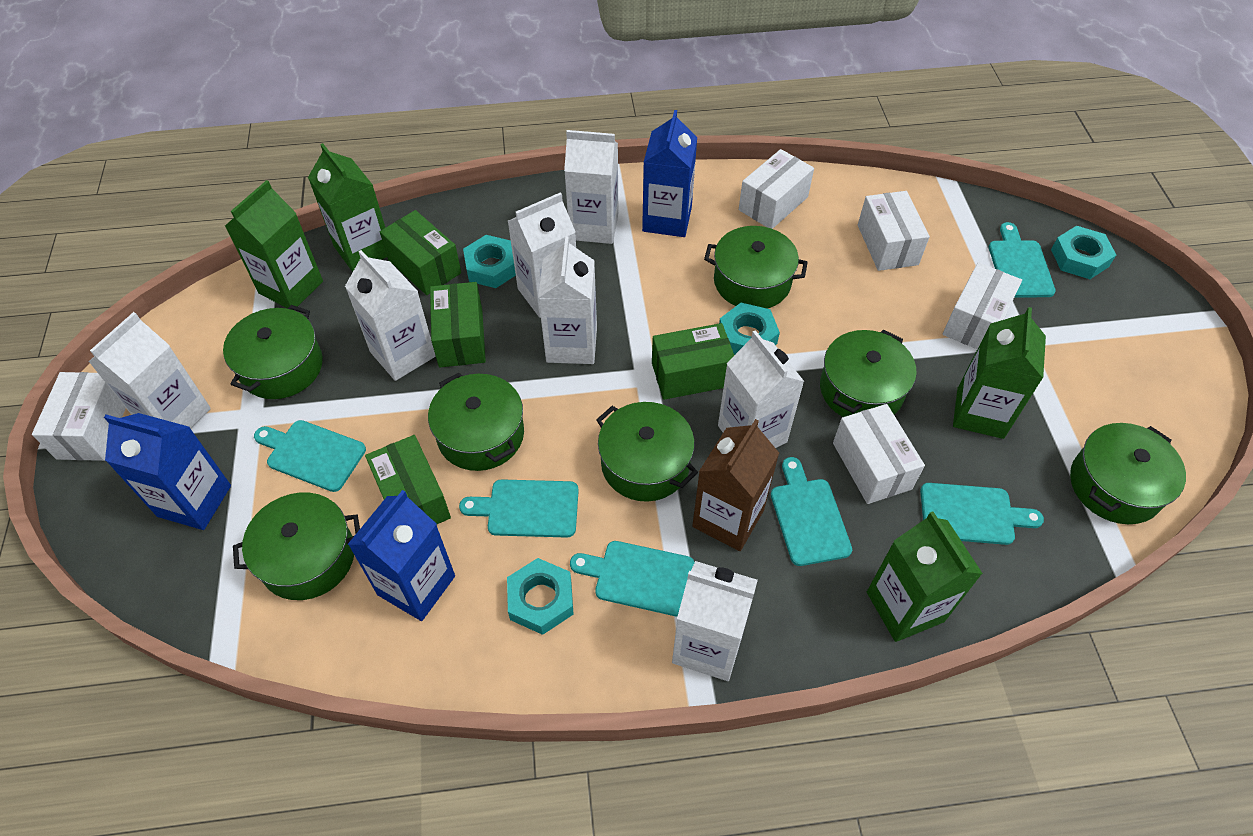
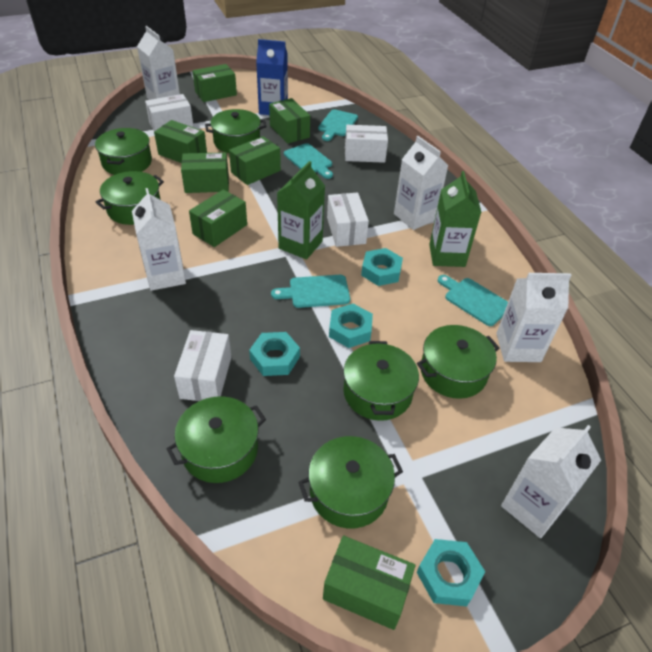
blue carton: [104,413,231,530] [348,490,455,621] [642,110,697,237] = 3 -> [256,39,288,115] = 1
brown carton: [692,419,779,551] = 1 -> none = 0
green box: [365,435,451,525] [380,210,461,295] [430,282,486,367] [652,323,734,400] = 4 -> [154,120,207,163] [181,152,229,193] [189,190,247,247] [192,64,237,102] [229,136,281,185] [269,98,310,144] [323,535,416,630] = 7
green carton: [225,180,323,308] [308,143,387,272] [867,512,983,642] [953,307,1046,439] = 4 -> [277,161,325,260] [429,171,481,267] = 2
turquoise cutting board: [254,420,366,492] [459,479,579,538] [570,541,695,616] [771,457,852,566] [920,483,1044,545] [989,222,1056,298] = 6 -> [271,275,350,308] [284,143,333,179] [318,109,358,141] [438,275,508,326] = 4
white box: [32,372,126,461] [739,149,814,229] [833,404,925,504] [858,191,930,271] [942,262,1022,349] = 5 -> [145,94,194,131] [174,330,231,401] [327,193,369,247] [345,125,388,163] = 4
white carton: [88,312,211,429] [345,250,436,381] [508,192,576,318] [538,236,597,364] [564,130,618,244] [672,561,758,681] [718,330,805,448] = 7 -> [132,188,186,291] [137,26,180,100] [394,136,448,230] [496,273,572,362] [501,425,601,538] = 5

